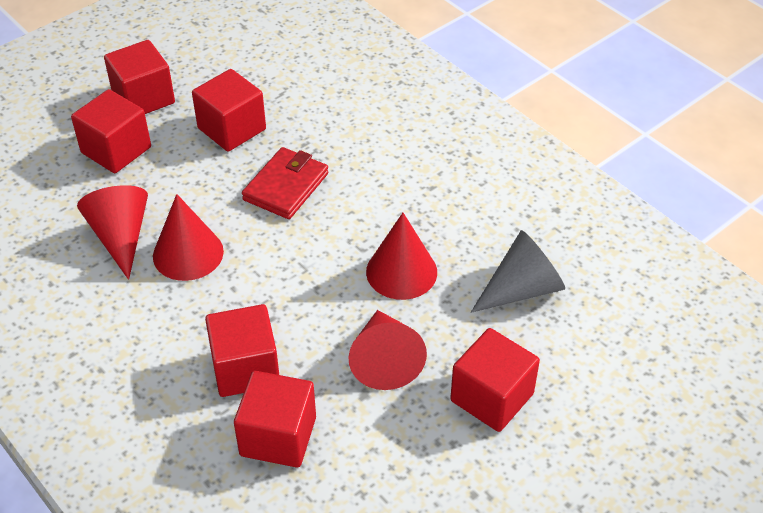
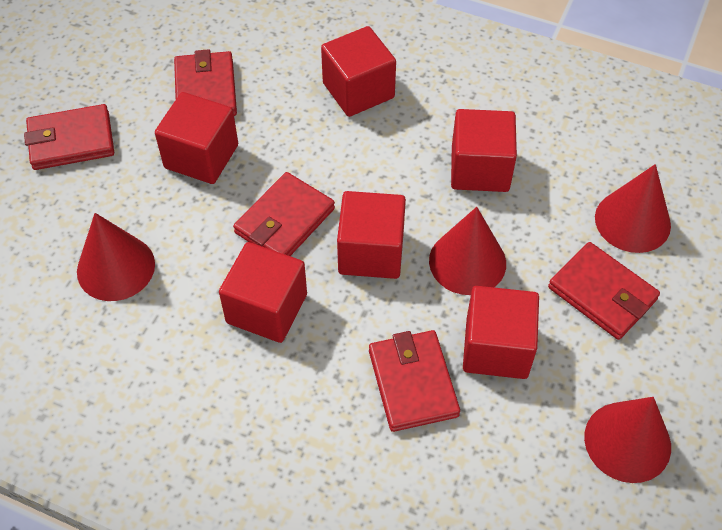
grey cone: [471,230,565,313] = 1 -> none = 0
red wallet: [242,147,328,219] = 1 -> [24,104,114,170] [174,49,237,116] [233,172,335,256] [369,330,460,432] [548,242,660,340] = 5

